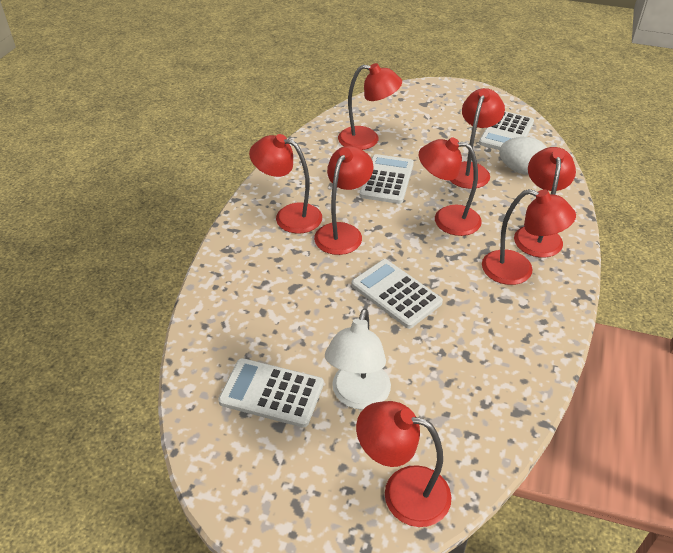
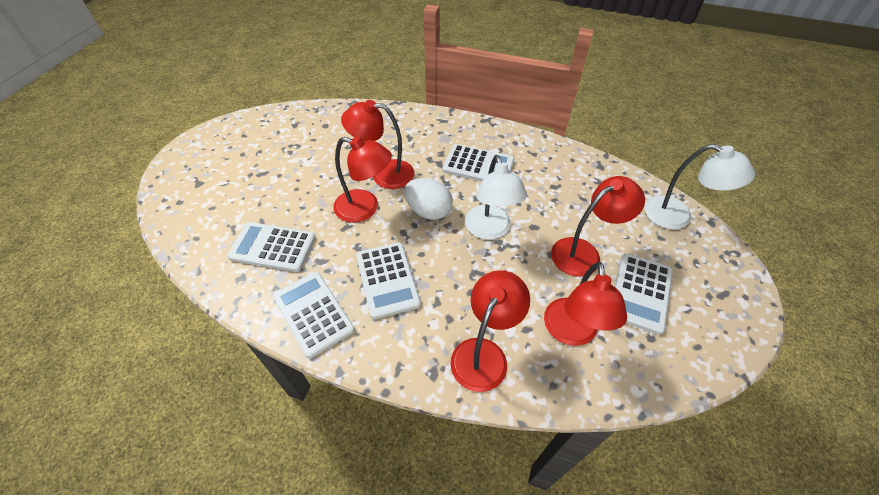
red lamp: [249,134,322,234] [314,146,374,255] [338,63,402,150] [356,401,451,527] [419,137,482,236] [450,88,505,189] [482,189,576,285] [514,147,576,258] = 8 -> [333,136,392,223] [341,100,414,189] [450,270,530,392] [544,262,627,346] [551,176,645,277] = 5
white calculator: [218,358,324,428] [351,259,443,328] [360,154,414,204] [479,111,534,150] = 4 -> [227,222,316,272] [273,272,355,358] [356,242,421,319] [443,144,514,181] [615,253,673,335] = 5
white lamp: [325,308,391,410] = 1 -> [465,155,527,240] [644,144,755,230] = 2

